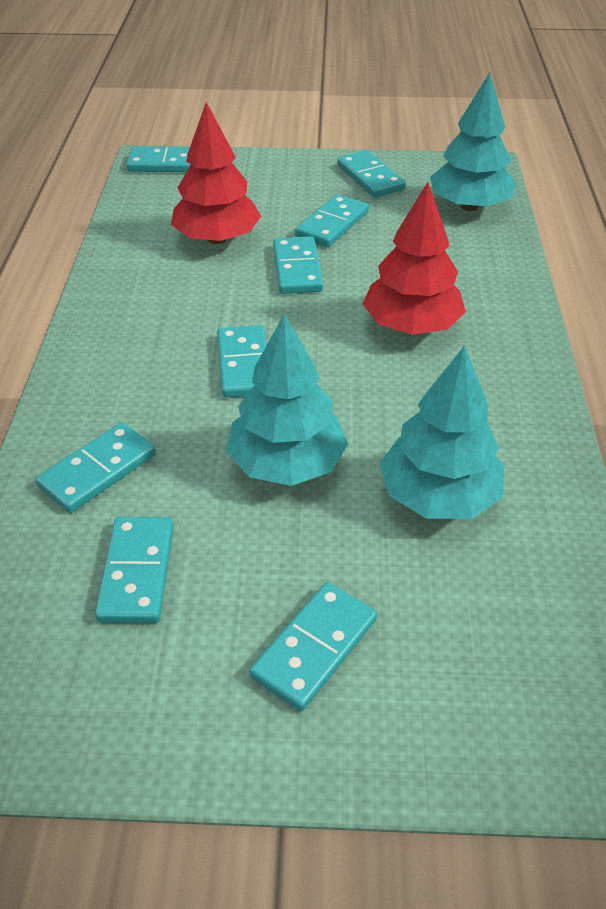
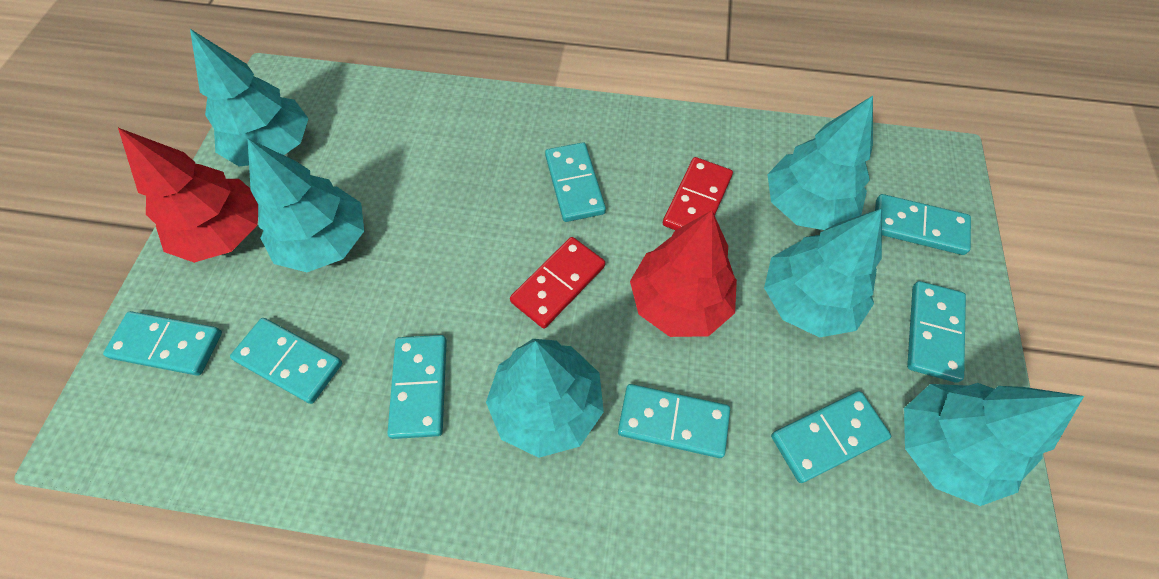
red domino: none = 0 -> [510,237,605,329] [663,157,733,230] = 2
turquoise tree: [226,314,348,486] [379,345,504,519] [430,73,516,211] = 3 -> [190,29,309,166] [247,138,364,272] [486,339,604,458] [764,209,882,338] [767,96,873,230] [904,383,1084,506] = 6

